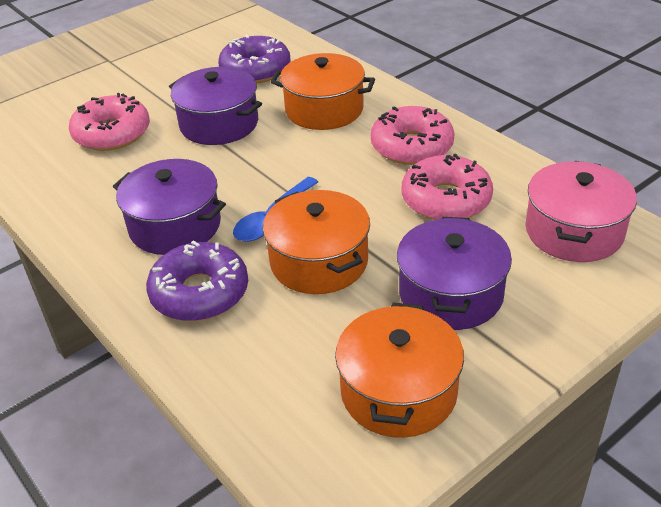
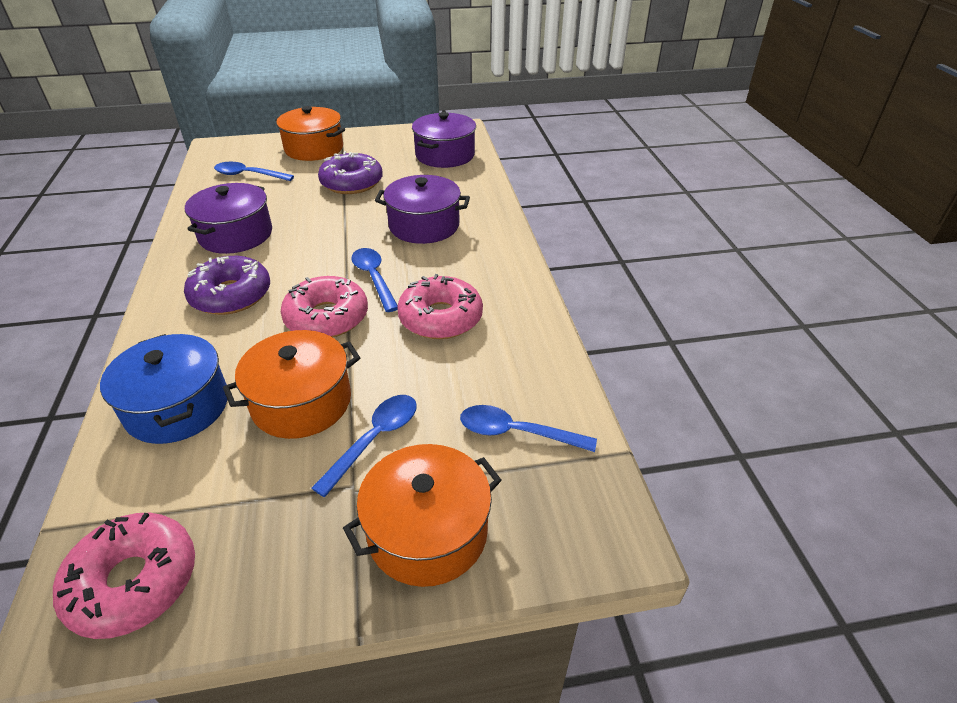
blue pot: none = 0 -> [100,334,227,444] = 1
blue spoon: [233,177,318,242] = 1 -> [214,162,294,181] [311,395,417,497] [351,248,398,312] [460,405,597,452] = 4
pink pot: [526,161,637,262] = 1 -> none = 0

